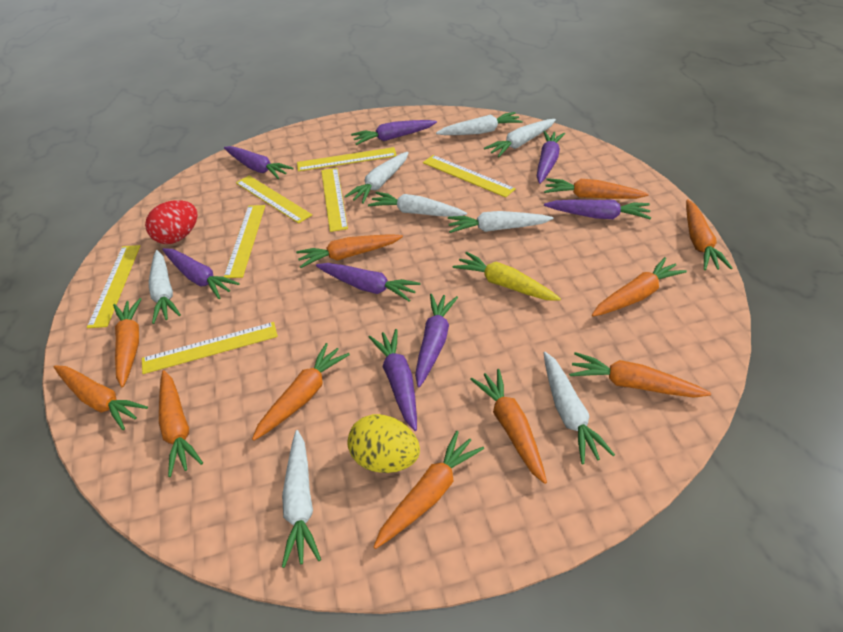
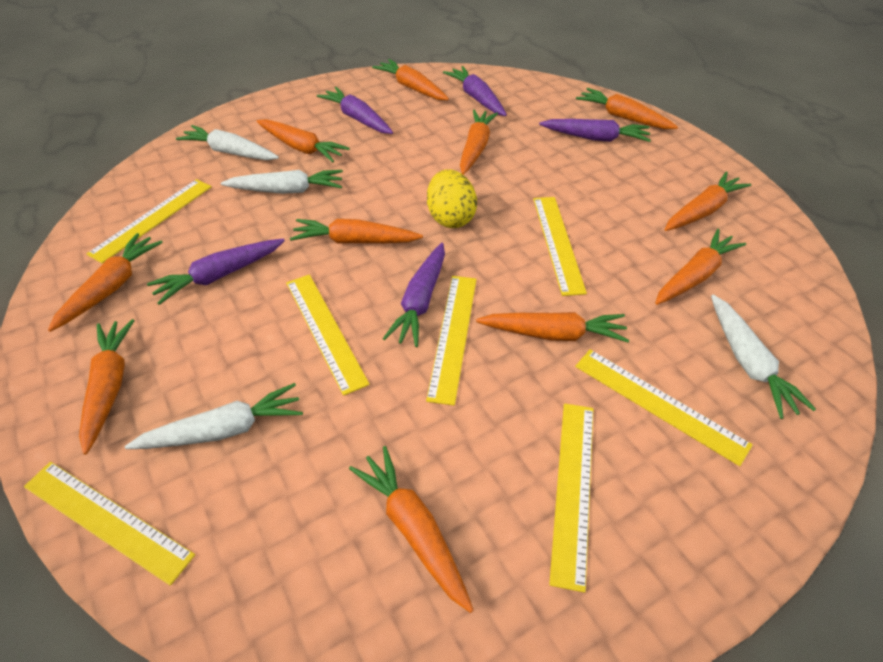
purple carrot: [162,248,240,299] [224,146,294,179] [316,263,420,302] [351,120,437,145] [369,329,417,431] [415,294,458,387] [537,131,565,184] [544,200,651,219] = 8 -> [147,239,285,305] [317,87,393,134] [383,243,445,347] [443,66,507,116] [539,119,651,142] = 5
red egg: [145,200,198,244] = 1 -> none = 0
white carrot: [149,250,181,324] [282,430,321,568] [344,152,409,204] [368,192,467,217] [436,112,523,135] [448,211,553,233] [484,119,556,157] [544,352,615,464] = 8 -> [125,383,303,449] [176,125,279,160] [221,170,343,194] [711,295,816,419] = 4
yellow carrot: [453,252,561,301] = 1 -> none = 0

